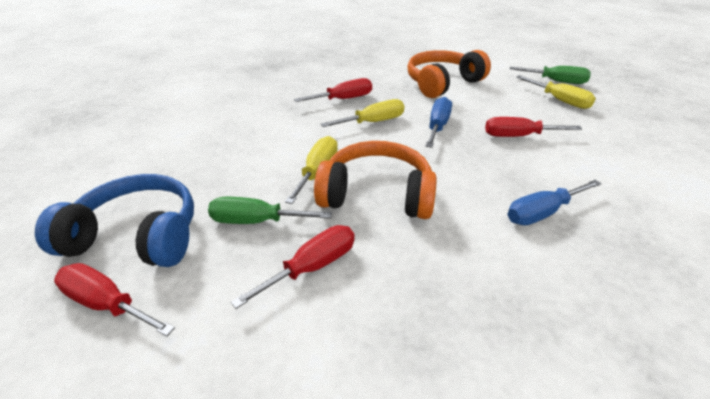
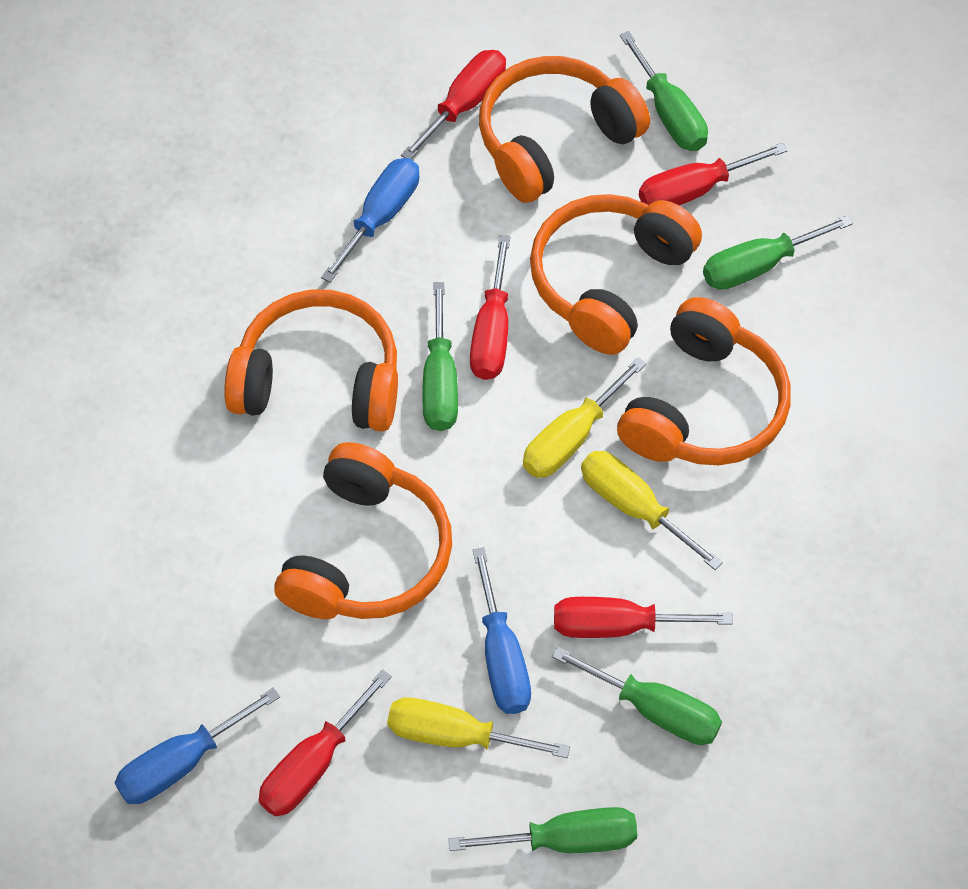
blue headphones: [35,174,194,267] = 1 -> none = 0
blue screwdriver: [426,97,452,148] [507,180,602,225] = 2 -> [115,687,280,804] [321,158,419,283] [473,547,531,714] = 3
green screwdriver: [208,197,332,224] [510,66,591,84] = 2 -> [422,282,458,431] [448,807,637,853] [552,647,722,745] [620,31,708,151] [703,215,853,290] = 5
orange headphones: [314,141,437,219] [407,50,491,98] = 2 -> [224,290,398,432] [274,442,452,619] [479,56,650,203] [530,194,702,355] [617,297,791,465] = 5
red screwdriver: [54,263,175,336] [231,225,355,309] [294,78,372,102] [485,117,582,137] = 4 -> [259,669,392,816] [401,50,506,159] [470,235,510,380] [554,597,733,638] [639,143,788,206] = 5

